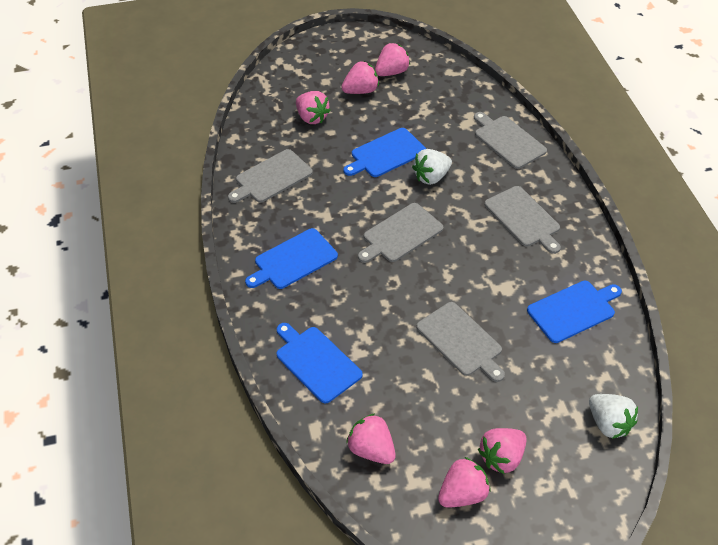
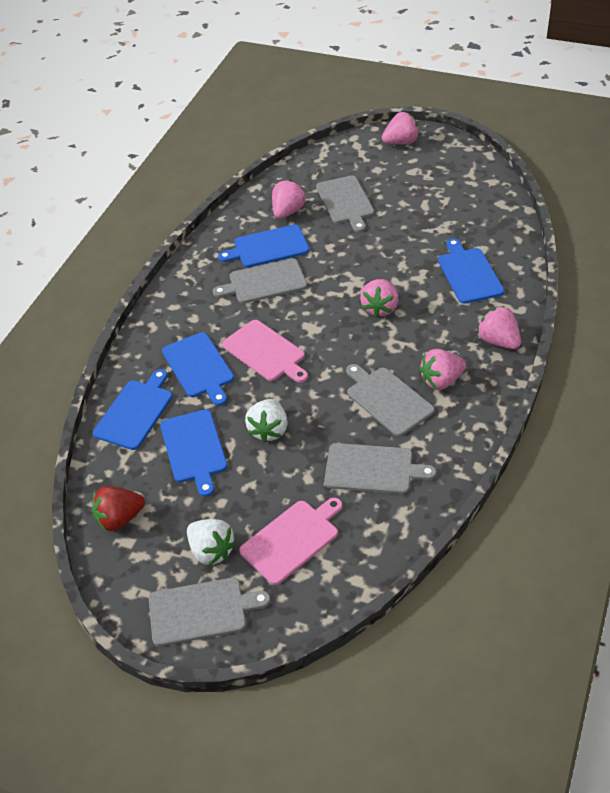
blue cutting board: [245,228,338,289] [277,323,363,403] [344,128,426,177] [527,281,622,343] = 4 -> [93,369,172,450] [160,409,227,497] [162,332,234,406] [218,224,309,267] [438,238,504,304] = 5
pink cutting board: none = 0 -> [222,320,308,383] [239,498,342,585] = 2
pink strawberry: [296,91,331,124] [341,61,379,94] [346,414,396,464] [375,43,410,76] [438,457,490,508] [478,428,527,474] = 6 -> [272,180,306,219] [360,279,399,318] [382,112,419,145] [419,349,466,390] [477,306,521,349] = 5
red strawberry: none = 0 -> [92,486,145,531] = 1

